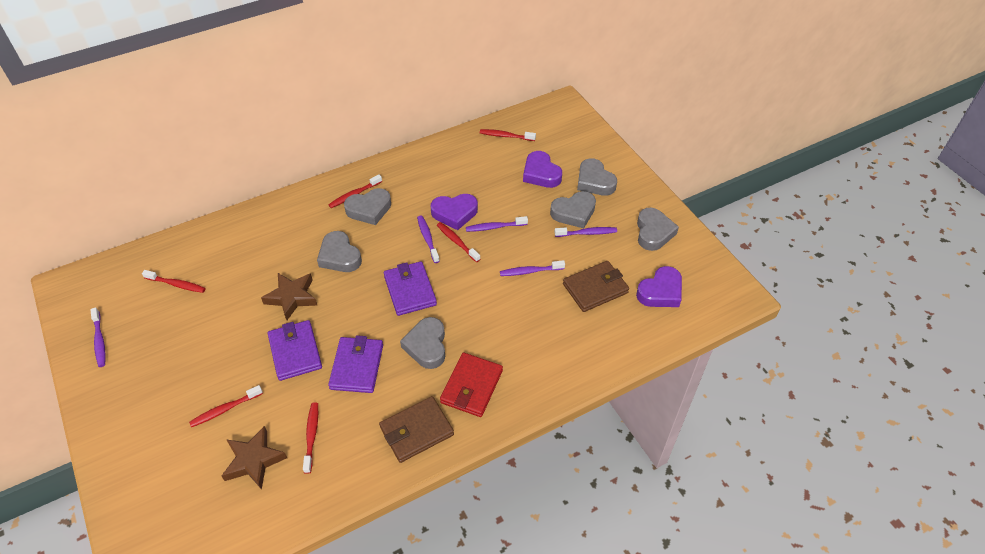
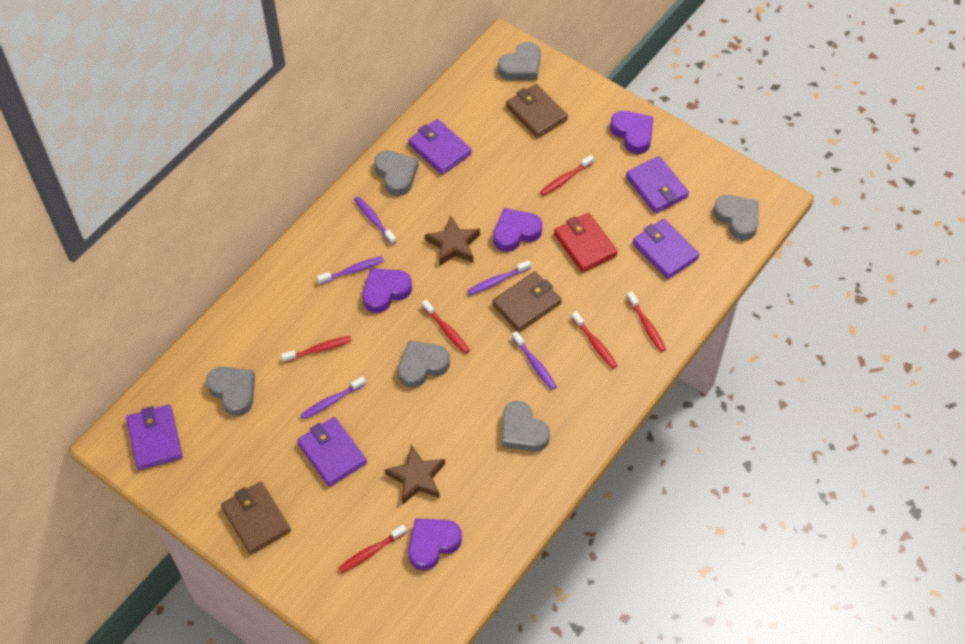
brown wallet: [379,396,454,463] [563,261,629,312] = 2 -> [221,482,291,555] [492,271,562,332] [506,84,568,138] = 3
purple heart: [431,194,478,230] [523,151,562,188] [636,266,682,307] = 3 -> [363,268,412,313] [408,519,462,570] [493,208,542,252] [610,111,653,154] = 4
purple wallet: [268,320,322,381] [328,335,383,393] [384,261,437,316] = 3 -> [126,405,183,470] [297,417,367,487] [408,119,472,175] [626,156,689,213] [632,219,700,279] = 5

